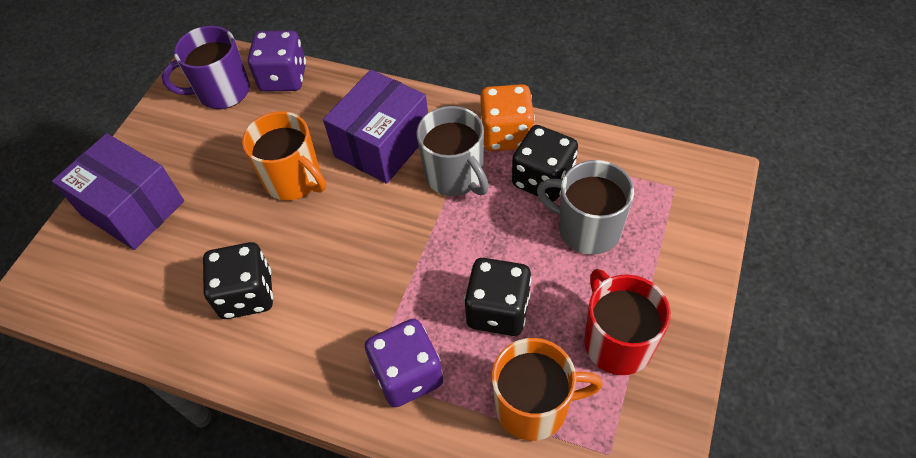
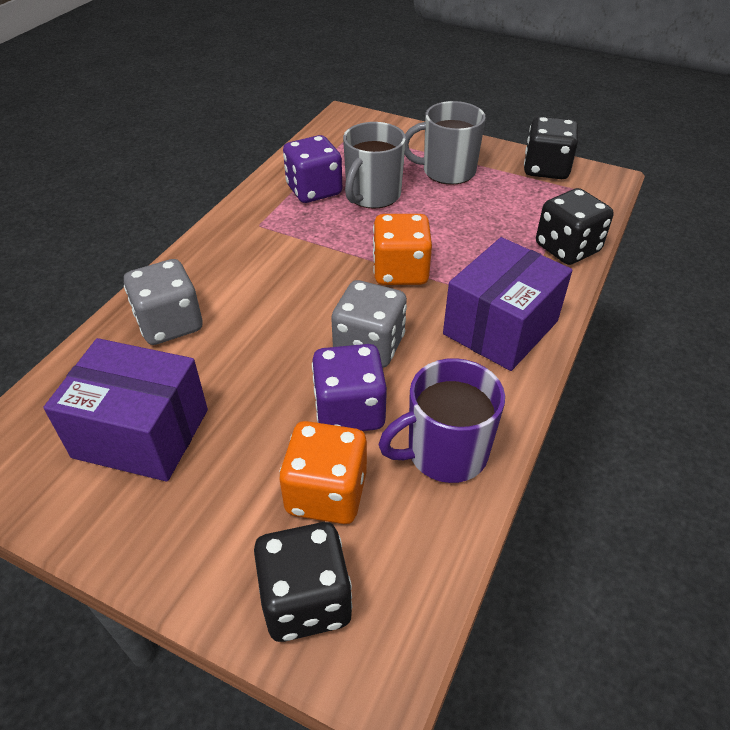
grey dice: none = 0 -> [124,259,203,345] [331,280,407,368] = 2
orange dice: [480,84,535,151] = 1 -> [279,421,367,524] [373,214,432,285] = 2
orange mug: [242,111,326,200] [492,338,603,441] = 2 -> none = 0
red mug: [584,269,671,375] = 1 -> none = 0

